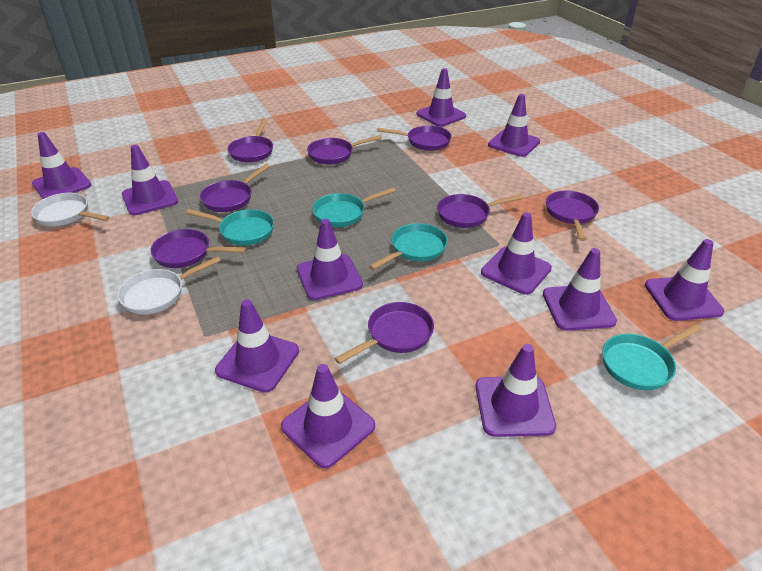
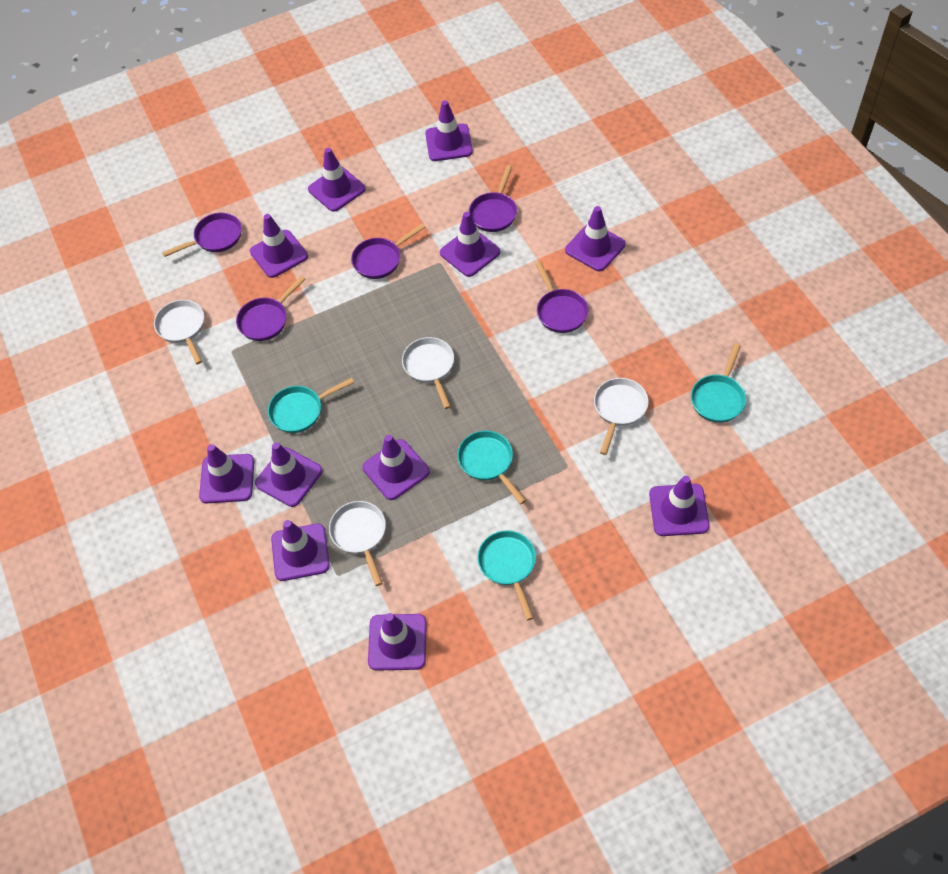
purple pan: [150,229,246,268] [200,164,270,212] [228,119,273,162] [307,135,382,164] [334,302,434,364] [377,125,452,151] [437,194,524,228] [546,191,599,241] = 8 -> [162,213,242,257] [236,276,306,341] [351,223,426,279] [469,165,517,232] [535,261,588,333] = 5
white pan: [31,193,110,226] [117,256,221,314] = 2 -> [154,300,204,364] [329,501,386,586] [402,337,454,409] [594,378,649,455] = 4

